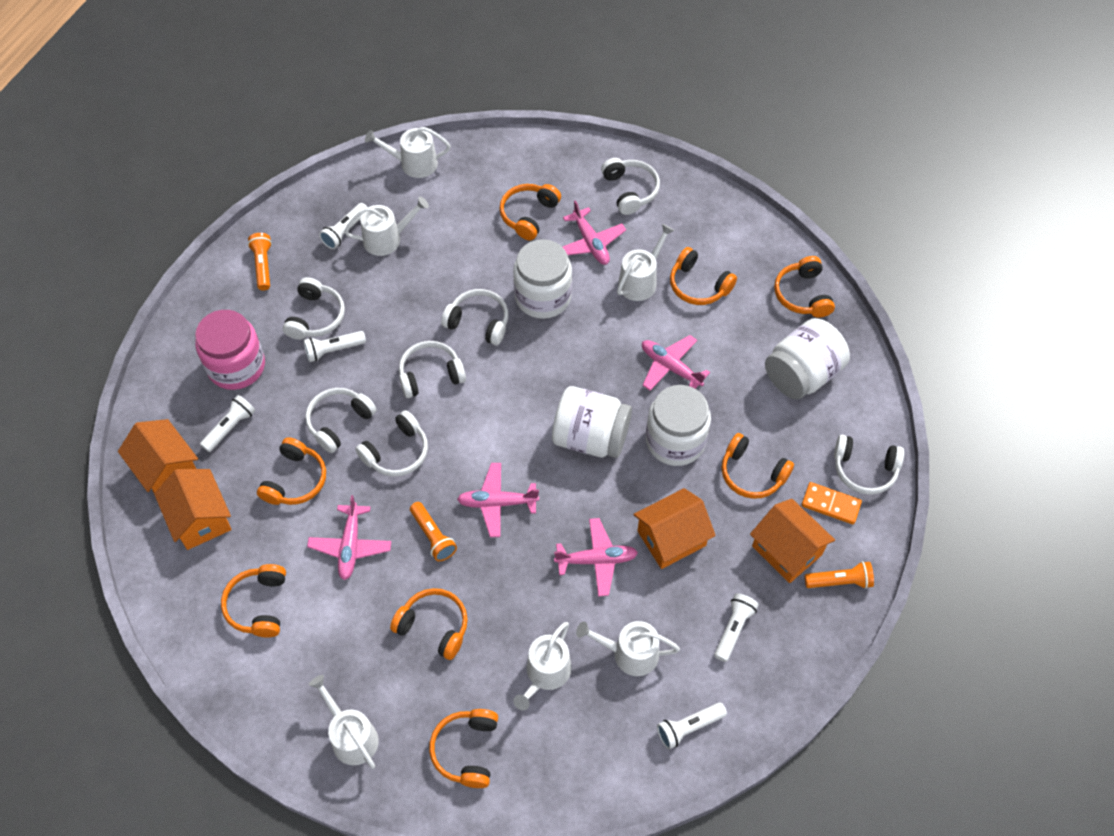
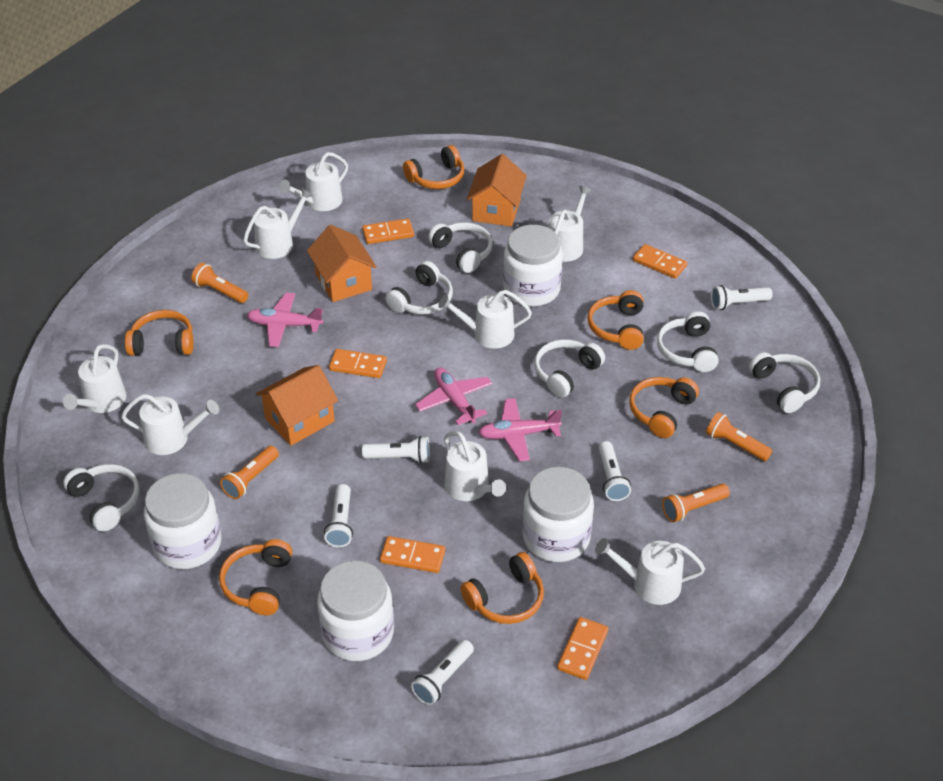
orange domino: [802,482,862,524] = 1 -> [329,349,387,378] [362,219,414,244] [380,536,445,573] [557,617,608,680] [633,244,687,279] = 5
orange flashlight: [248,233,272,291] [410,502,457,561] [805,561,874,589] = 3 -> [191,263,248,303] [220,446,279,499] [662,484,730,522] [706,412,772,461] = 4
orange headphones: [221,564,286,638] [257,437,326,505] [390,588,468,660] [429,709,498,788] [499,184,561,241] [670,247,737,305] [721,433,794,499] [774,256,835,318] = 8 -> [125,310,194,356] [219,539,292,615] [403,145,465,189] [460,552,544,624] [587,290,643,350] [629,377,699,438] = 6
orange house: [118,419,198,493] [154,469,232,550] [633,488,716,569] [750,499,835,583] = 4 -> [256,365,338,446] [307,225,377,302] [467,154,527,227] = 3
pink jar: [195,310,265,390] = 1 -> none = 0
pink plane: [307,495,391,580] [457,463,539,537] [554,518,638,597] [563,200,626,265] [642,335,710,391] = 5 -> [247,293,323,347] [415,368,492,425] [478,398,562,462] = 3
white headphones: [283,277,345,340] [305,388,377,453] [356,410,428,477] [399,341,466,398] [441,289,508,345] [601,158,660,215] [834,435,904,495] = 7 -> [63,464,140,532] [385,261,453,314] [428,222,493,273] [534,339,605,398] [657,311,718,372] [749,352,820,413] = 6
white watering can: [309,675,379,769] [344,197,429,256] [365,127,451,178] [513,622,572,710] [576,621,680,676] [617,224,675,301] = 6 -> [63,344,127,413] [121,394,219,455] [243,188,314,259] [279,152,348,211] [438,290,532,349] [444,431,506,501] [548,186,592,262] [595,538,705,605] = 8

